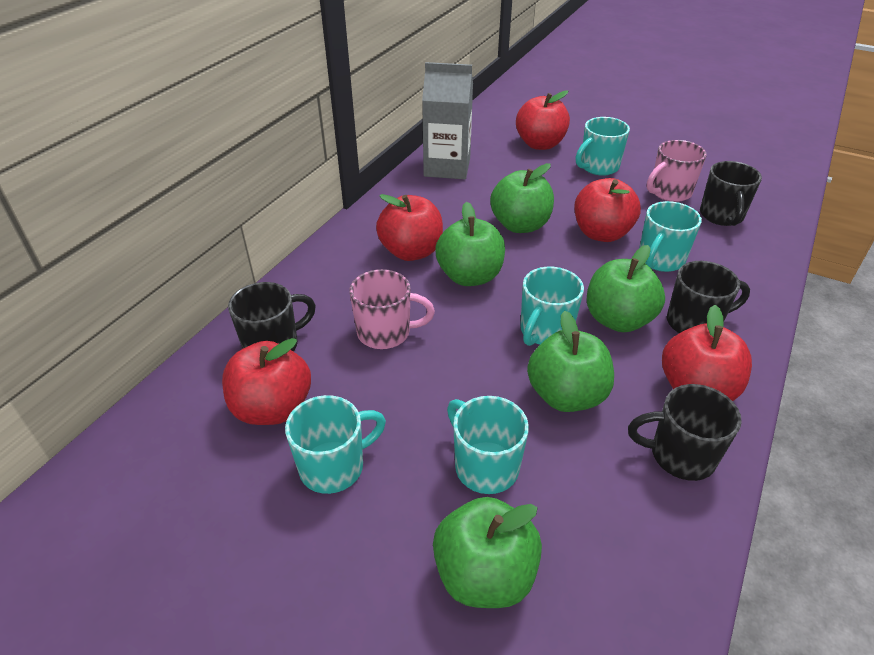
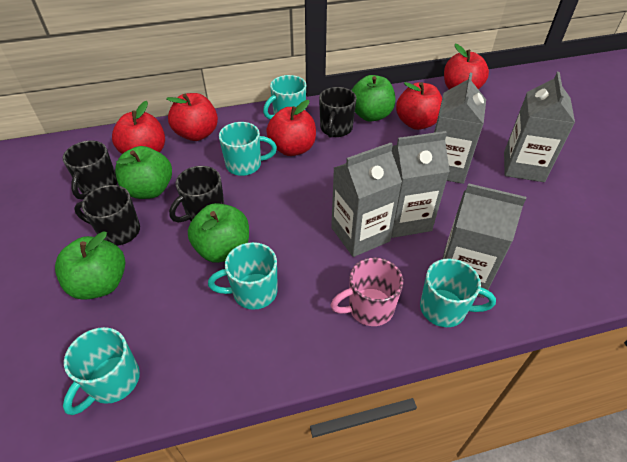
green apple: [433,497,542,608] [435,202,505,286] [490,163,554,233] [527,311,614,412] [587,245,665,332] = 5 -> [55,231,125,300] [115,146,172,199] [188,203,249,263] [351,75,395,122] = 4
grey carton: [422,62,473,179] = 1 -> [331,143,402,257] [391,131,450,238] [434,73,486,184] [442,183,526,298] [504,72,575,182] = 5
pink mug: [349,269,435,349] [647,140,707,202] = 2 -> [330,258,404,326] = 1

